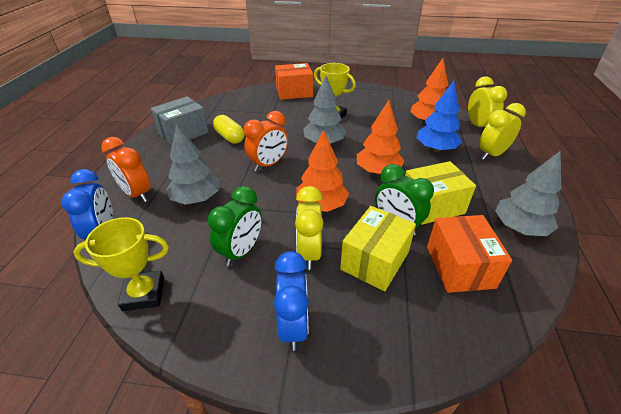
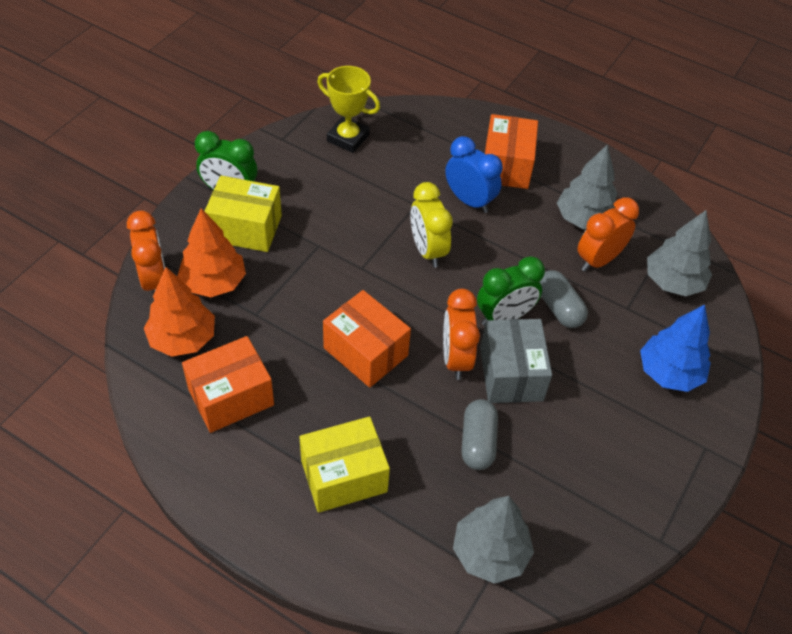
blue clock: [61,169,113,240] [274,251,309,351] = 2 -> [445,136,503,213] = 1
grey capsule: none = 0 -> [461,399,498,470] [540,270,588,328] = 2
orange box: [275,63,313,100] [427,215,512,293] = 2 -> [182,336,274,433] [323,290,411,388] [485,114,538,189] = 3
orange clock: [101,137,150,202] [244,111,288,171] = 2 -> [127,211,165,294] [443,289,480,380] [578,197,639,272] = 3
orange tree: [296,130,349,212] [357,100,404,175] [410,58,448,124] = 3 -> [144,267,215,357] [177,208,246,297] = 2
yellow capsule: [213,115,244,144] = 1 -> none = 0
yellow clock: [295,186,323,270] [468,77,507,129] [479,103,526,160] = 3 -> [410,182,453,268] = 1
yellow trophy: [73,217,169,311] [314,63,356,119] = 2 -> [317,66,380,153] = 1

